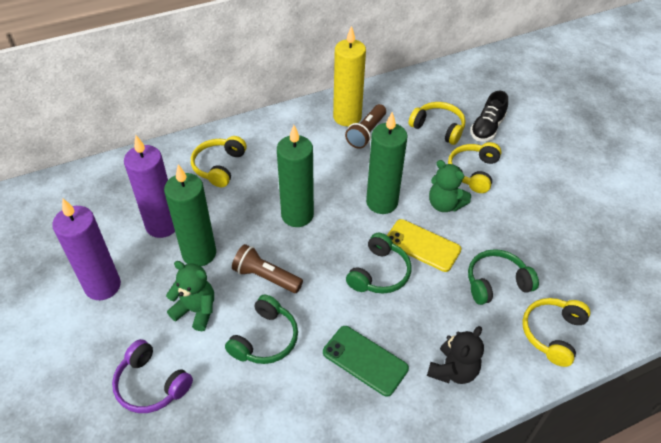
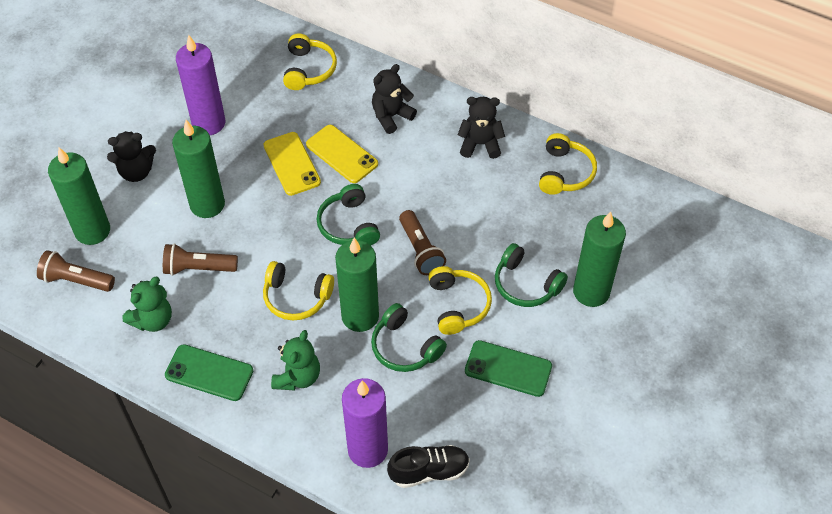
black teddy bear: [427,326,484,384] = 1 -> [107,131,156,182] [372,64,417,134] [458,97,505,159] = 3
brown flashlight: [232,244,303,293] [345,104,386,149] = 2 -> [37,250,115,292] [163,243,238,276] [399,210,446,275] = 3
green candle: [164,164,216,266] [277,125,314,227] [366,112,408,214] = 3 -> [48,147,110,245] [172,120,225,218] [335,238,379,332] [573,211,626,307] = 4
green phone: [323,326,409,397] = 1 -> [165,344,253,401] [465,340,552,397] = 2
purple headphones: [112,339,193,413] = 1 -> none = 0
yellow candle: [333,26,366,127] = 1 -> none = 0
yellow phone: [387,219,461,272] = 1 -> [263,132,321,196] [306,125,378,183] = 2

